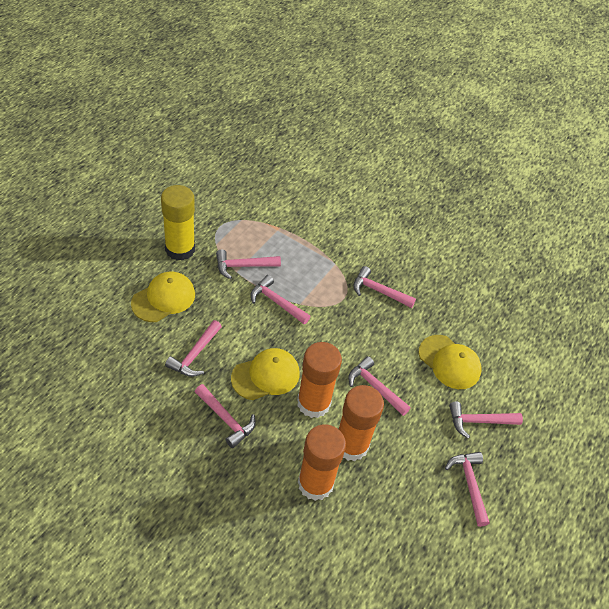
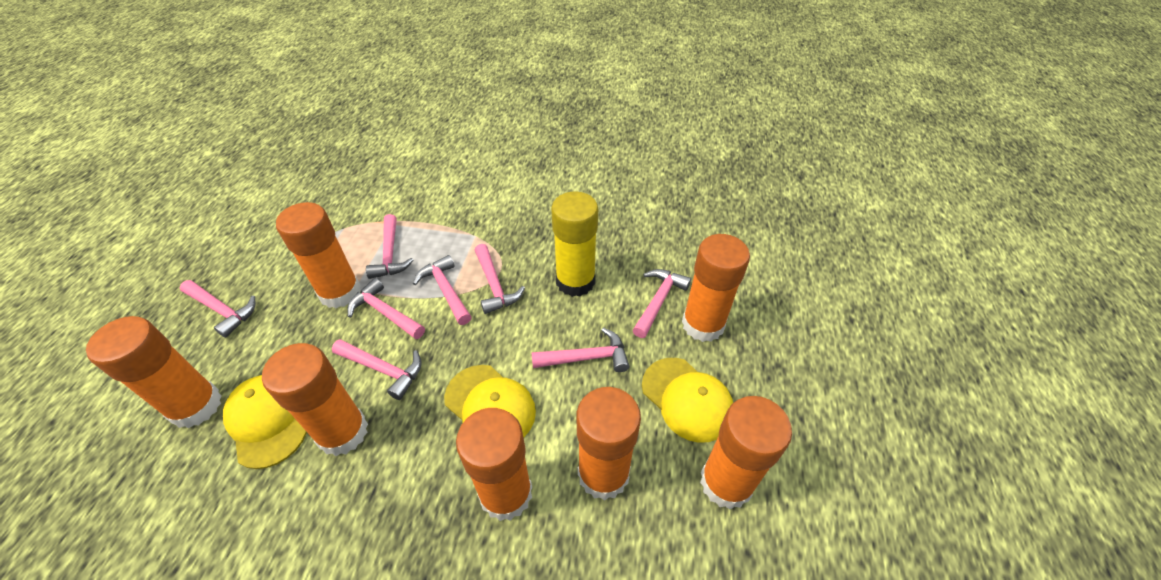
orange glue stick: [297,342,342,418] [298,424,346,501] [339,385,384,461] = 3 -> [86,316,222,428] [262,343,368,456] [276,202,361,308] [456,408,532,521] [576,387,641,500] [682,234,750,342] [700,396,792,510] = 7

